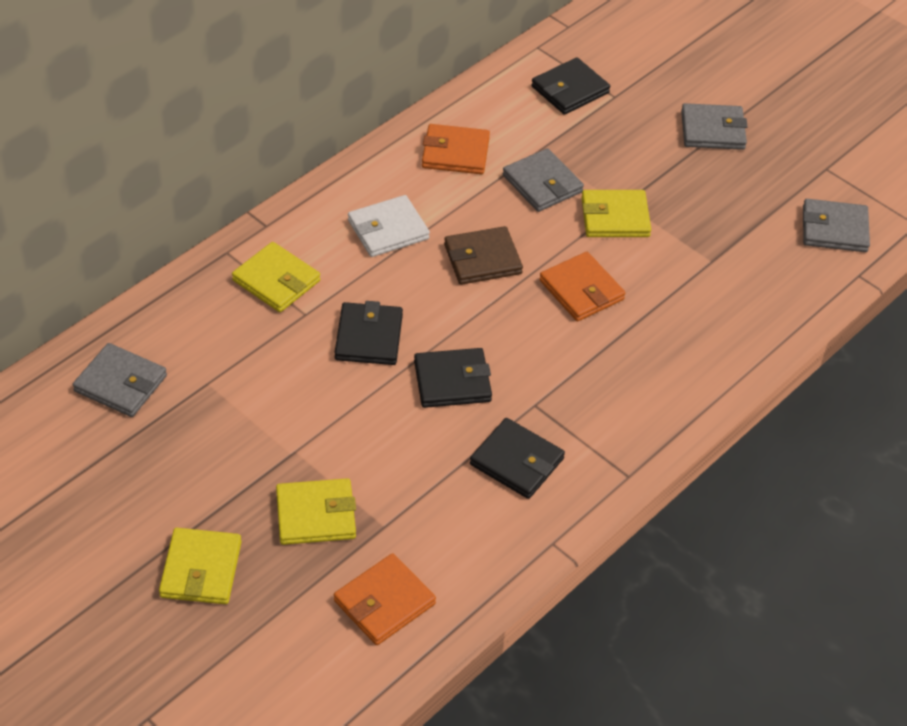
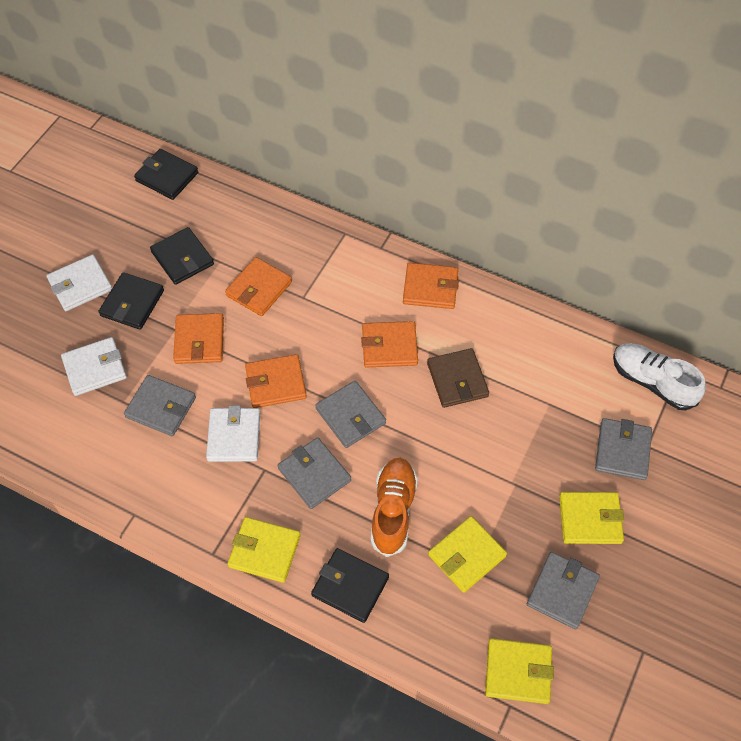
grey wallet: [73,343,167,417] [503,148,584,212] [681,103,748,150] [803,199,870,252] = 4 -> [124,375,196,436] [278,437,351,509] [315,381,386,448] [527,552,600,629] [595,418,652,480] = 5
orange shoe: none = 0 -> [371,458,418,557] = 1
orange wallet: [334,553,436,645] [422,124,490,174] [539,252,625,321] = 3 -> [173,313,224,364] [225,257,292,316] [245,354,307,408] [361,321,418,368] [403,263,459,309] = 5
white shoe: none = 0 -> [613,343,706,410] = 1
white wallet: [348,195,430,257] = 1 -> [47,254,112,311] [61,337,127,396] [206,405,260,462] = 3

